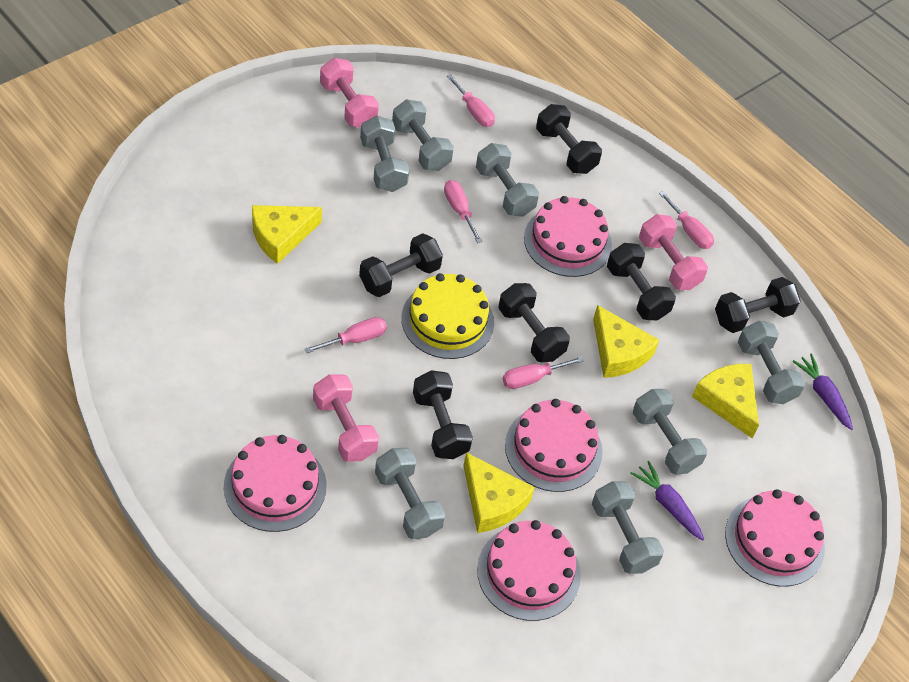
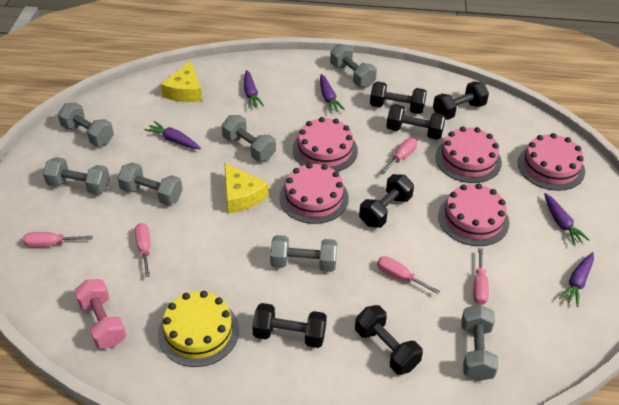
pink dumbbell: [313,374,379,462] [320,58,379,128] [639,214,708,290] = 3 -> [74,279,126,348] = 1
purple carrot: [630,461,704,540] [792,353,853,430] = 2 -> [145,121,201,149] [244,70,264,109] [320,74,345,113] [544,193,590,245] [559,252,594,307] = 5
yellow cheese: [252,205,322,264] [463,452,535,533] [593,305,659,378] [692,364,759,438] = 4 -> [161,61,202,102] [224,163,269,213] = 2

